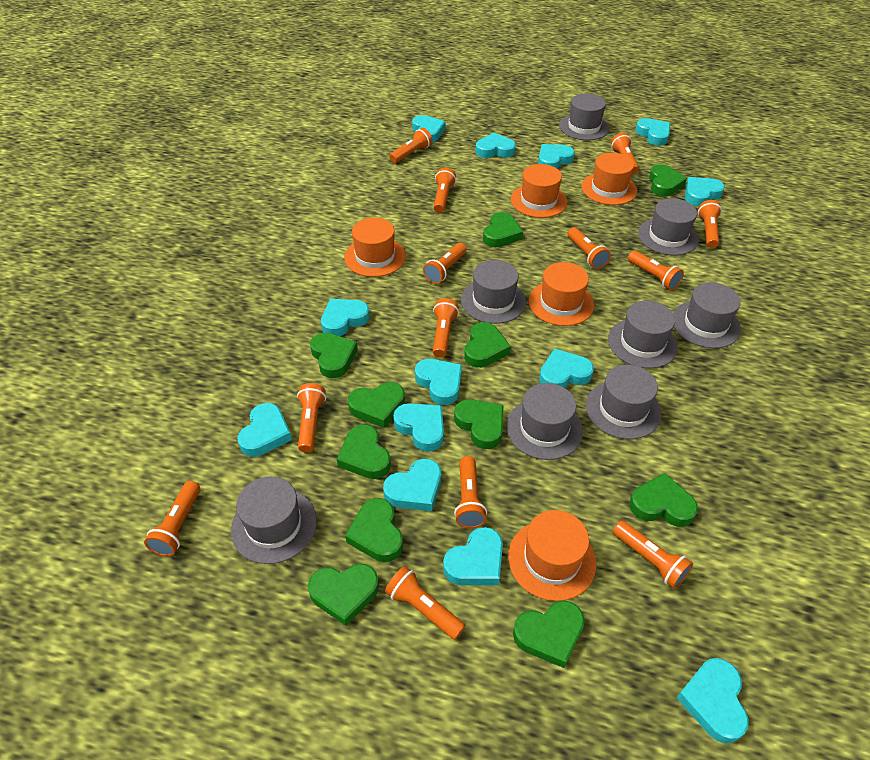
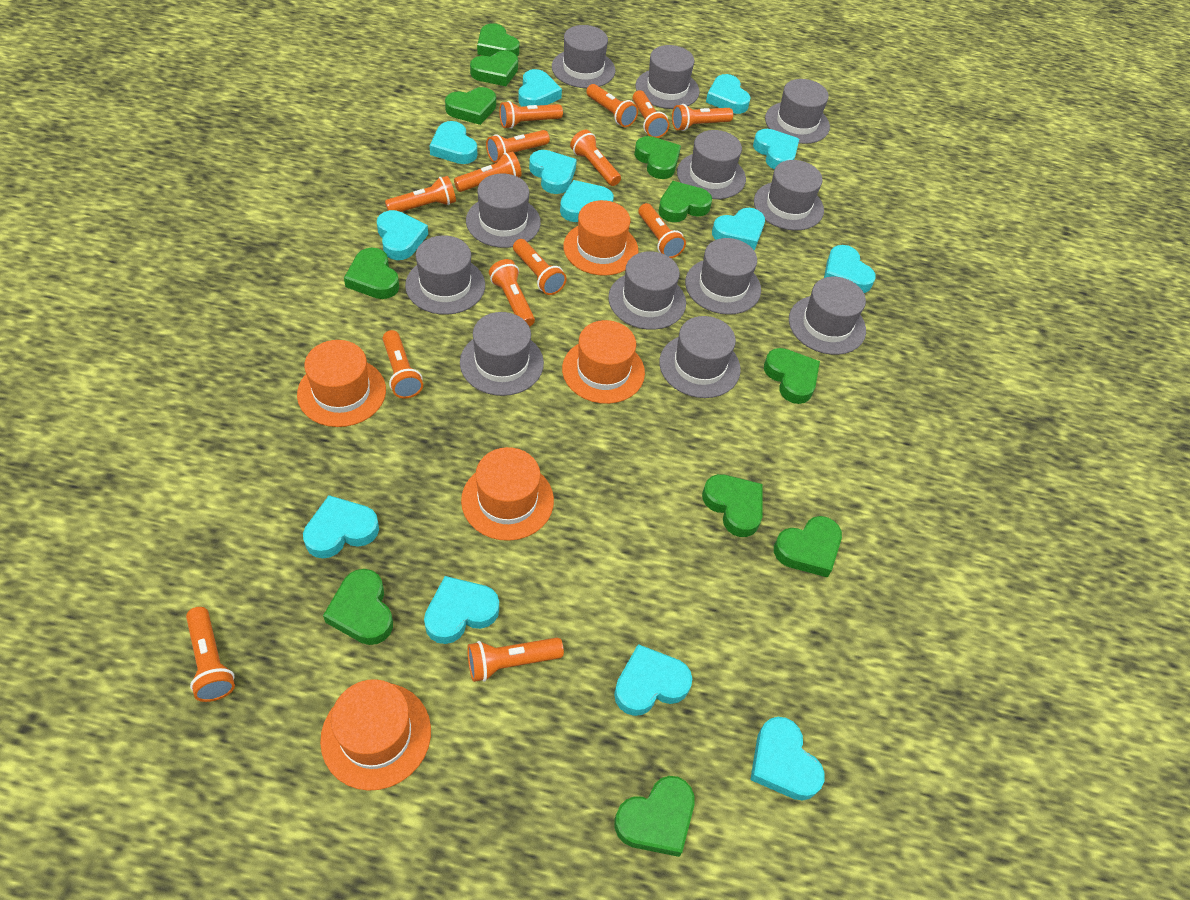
grey hat: [231,476,317,564] [461,260,526,324] [506,383,583,460] [559,94,609,140] [586,365,661,439] [608,301,678,368] [638,198,699,256] [673,282,741,348] = 8 -> [405,235,485,315] [460,312,544,396] [466,173,541,248] [552,25,615,88] [608,251,686,330] [635,45,700,109] [659,316,741,398] [677,130,746,199] [685,238,761,315] [754,160,824,230] [765,79,830,144] [789,277,866,355] = 12
orange flashlight: [144,481,200,557] [297,383,326,452] [385,566,465,640] [389,128,432,163] [423,243,466,284] [433,168,456,213] [433,298,459,357] [454,456,487,529] [567,227,611,269] [611,133,639,175] [613,520,693,589] [628,250,684,290] [698,200,722,248] = 13 -> [186,607,235,702] [383,330,423,399] [385,176,456,212] [454,152,522,192] [467,638,564,682] [486,130,550,163] [489,259,535,327] [499,101,563,129] [513,239,567,295] [570,130,621,186] [586,84,638,127] [633,90,669,138] [638,203,686,258] [672,104,733,131] = 14

